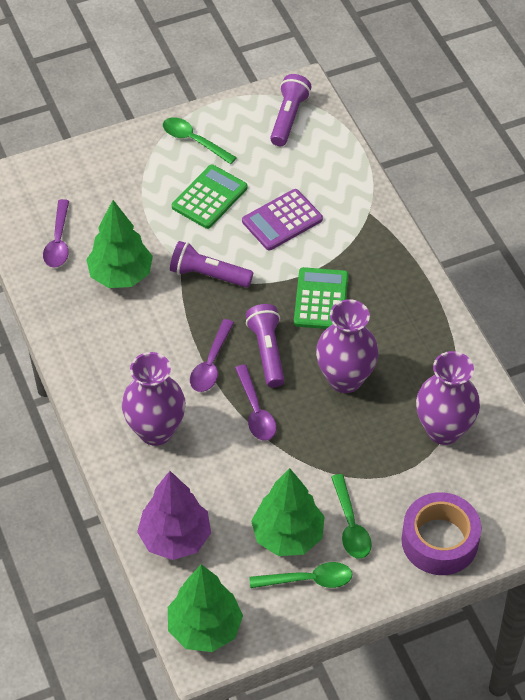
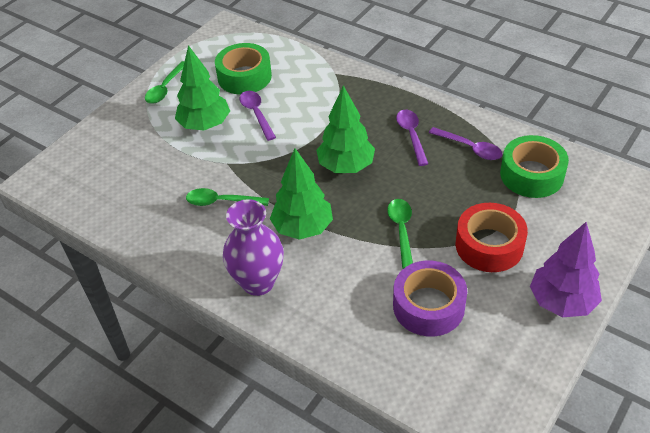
green calculator: [172,165,248,229] [294,267,348,329] = 2 -> none = 0
green tape: none = 0 -> [215,43,272,95] [500,135,569,198] = 2
purple calculator: [242,189,323,250] = 1 -> none = 0
purple flashlight: [170,241,253,288] [246,304,285,388] [270,74,312,146] = 3 -> none = 0
purple vase: [122,352,186,446] [316,299,379,393] [416,351,480,445] = 3 -> [223,199,284,296] = 1
red tape: none = 0 -> [456,203,528,272] = 1

